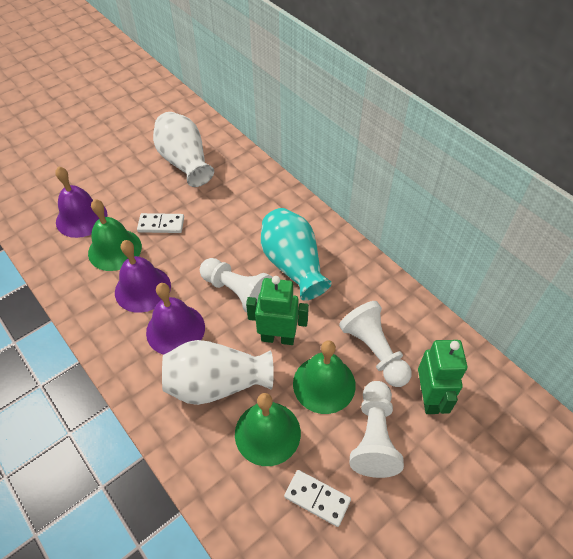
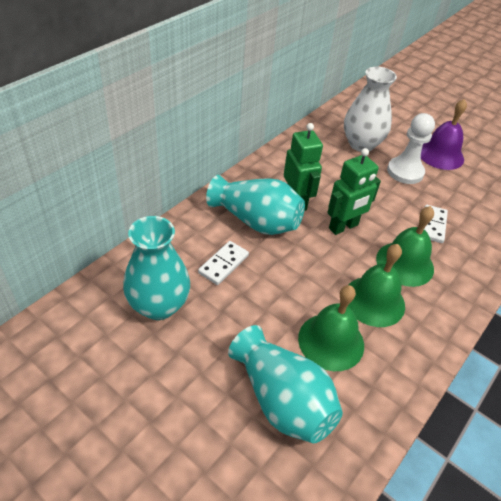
purple bell: [55,166,107,238] [115,240,171,313] [146,283,205,355] = 3 -> [421,99,467,170] = 1
turquoise vase: [261,208,332,301] = 1 -> [123,216,190,320] [206,175,305,235] [228,325,343,443] = 3
white pawn: [200,258,273,313] [339,301,412,387] [349,381,404,478] = 3 -> [387,113,435,184] = 1
white vase: [153,112,214,187] [162,340,274,405] = 2 -> [344,67,397,152] = 1

